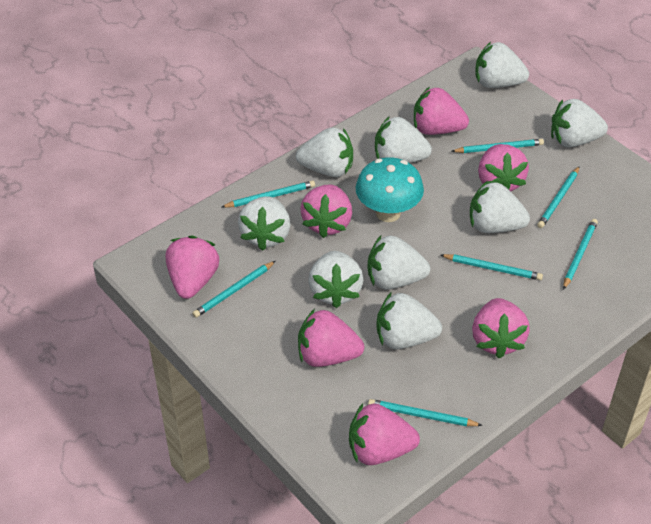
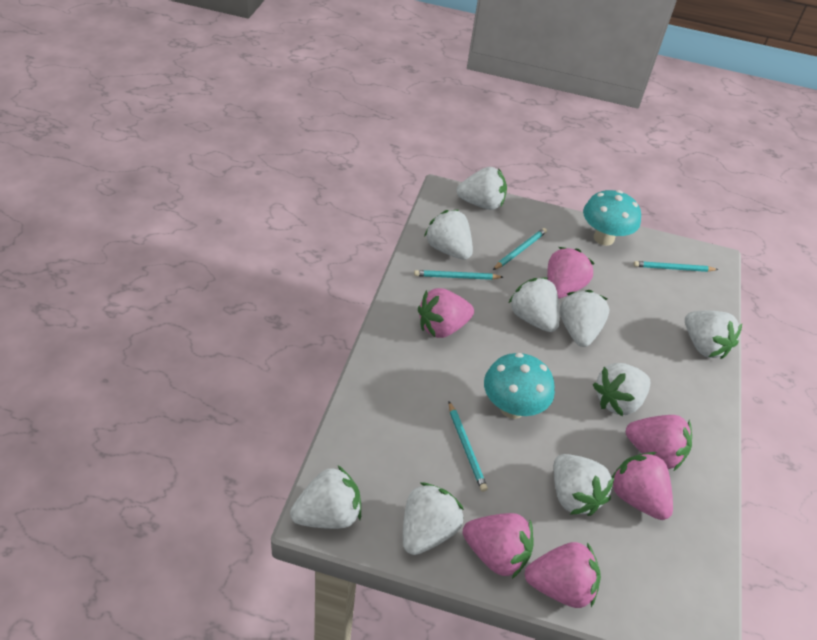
pink strawberry: [166,235,219,299] [298,309,364,367] [300,185,352,238] [349,403,420,465] [414,87,469,135] [472,298,530,359] [478,144,529,191] = 7 -> [418,288,474,338] [463,513,533,579] [524,542,601,608] [547,247,595,299] [612,452,673,520] [626,415,692,471] = 6
turquoise mushroom: [356,157,424,222] = 1 -> [484,353,555,419] [583,190,641,246] = 2
turquoise pencil: [192,261,275,318] [222,181,315,208] [368,399,483,426] [441,254,543,280] [451,139,544,153] [537,166,580,228] [563,219,598,290] = 7 -> [414,270,503,280] [449,402,488,492] [493,228,547,270] [633,261,718,272] = 4

